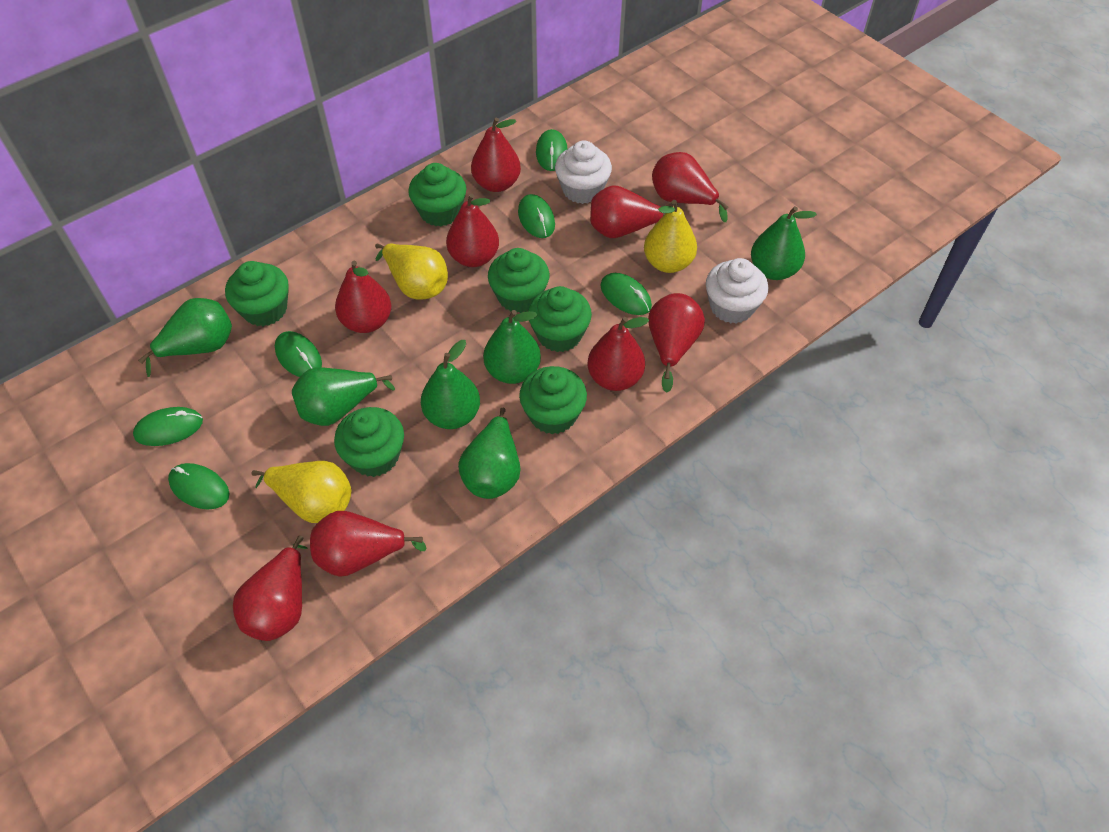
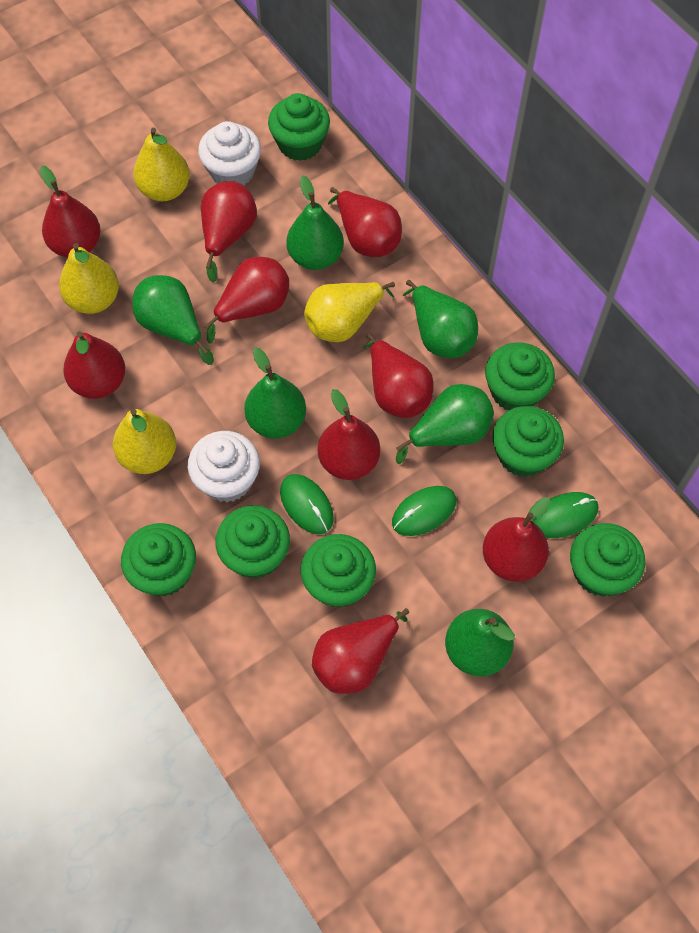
green cupcake: [225,261,289,326] [334,407,404,477] [408,163,466,226] [488,248,550,313] [519,366,587,434] [528,286,592,352] = 6 -> [121,523,196,597] [216,505,290,578] [268,93,330,161] [301,534,376,608] [485,342,555,410] [492,406,564,477] [570,523,645,597] = 7
green mouse: [133,407,203,446] [168,463,229,510] [275,331,322,377] [518,194,555,238] [536,129,568,171] [600,273,652,315] = 6 -> [280,474,334,534] [392,486,456,536] [532,492,598,538] = 3
yellow pear: [252,461,351,523] [375,243,448,300] [644,200,697,273] = 3 -> [59,243,119,314] [113,409,176,474] [133,128,190,201] [304,282,395,342] = 4

